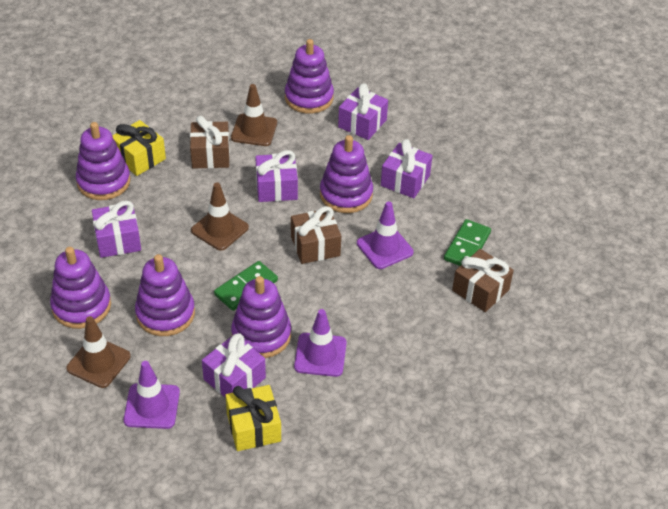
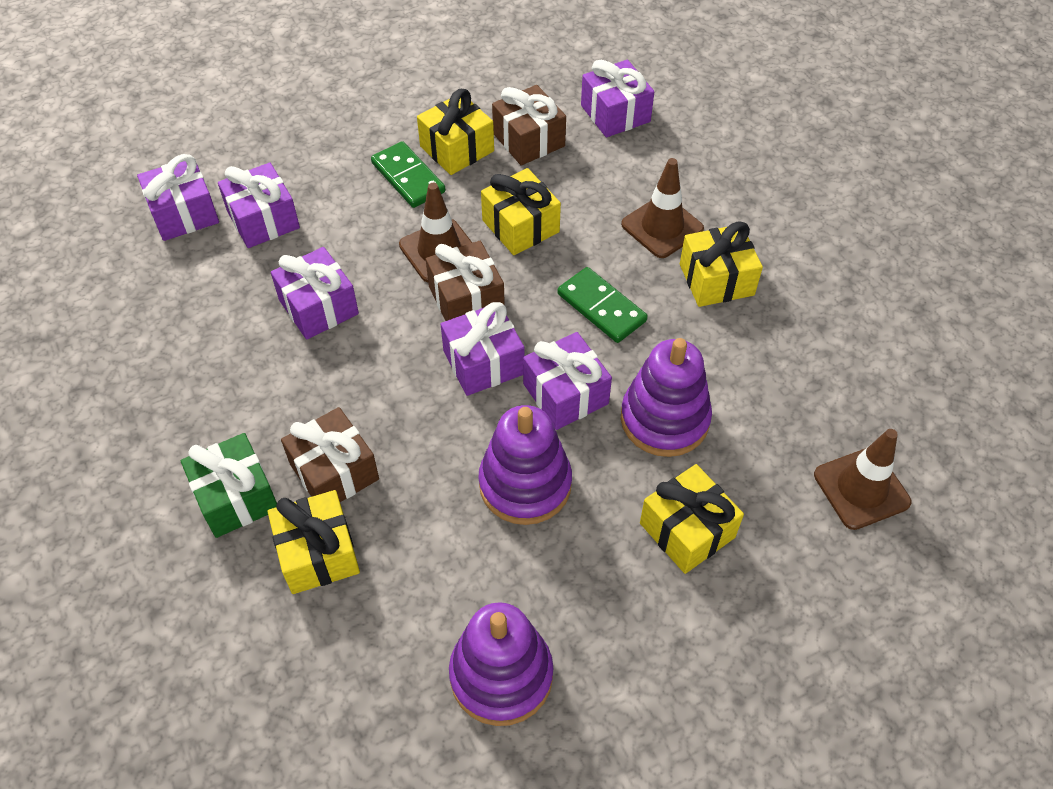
green gift: none = 0 -> [181,433,277,538] = 1
purple gift: [92,200,141,258] [202,333,266,398] [256,150,298,202] [338,84,388,140] [381,139,433,198] = 5 -> [137,154,219,241] [218,163,300,248] [271,247,359,340] [441,302,525,396] [523,332,612,430] [581,60,654,137] = 6
purple stacking toy: [50,247,111,329] [76,122,130,200] [135,254,195,336] [231,276,291,358] [285,39,334,114] [320,135,373,213] = 6 -> [449,602,554,726] [478,405,572,525] [621,338,712,457] = 3
purple traffic cone: [124,361,180,429] [294,309,347,377] [357,201,414,269] = 3 -> none = 0
yellow gift: [112,120,166,176] [225,385,281,451] = 2 -> [268,490,360,594] [417,89,494,175] [481,168,561,255] [640,464,744,574] [680,221,763,307] = 5

